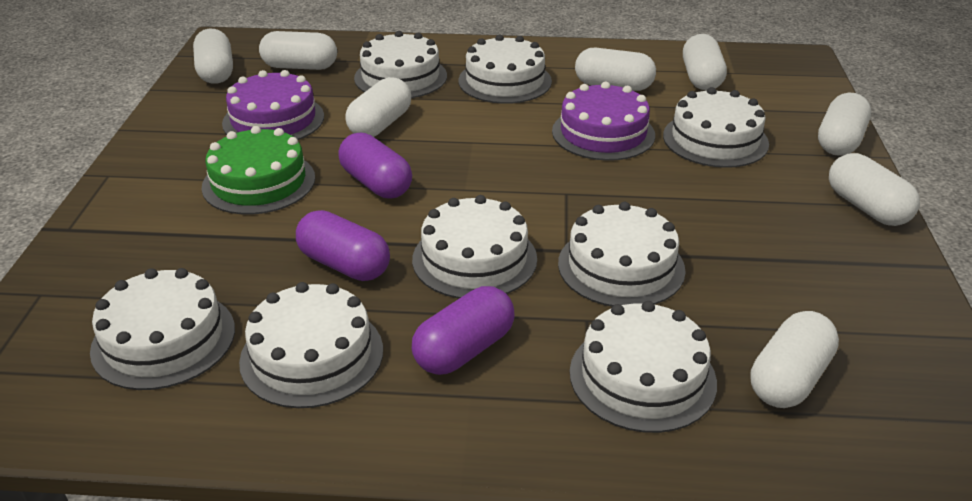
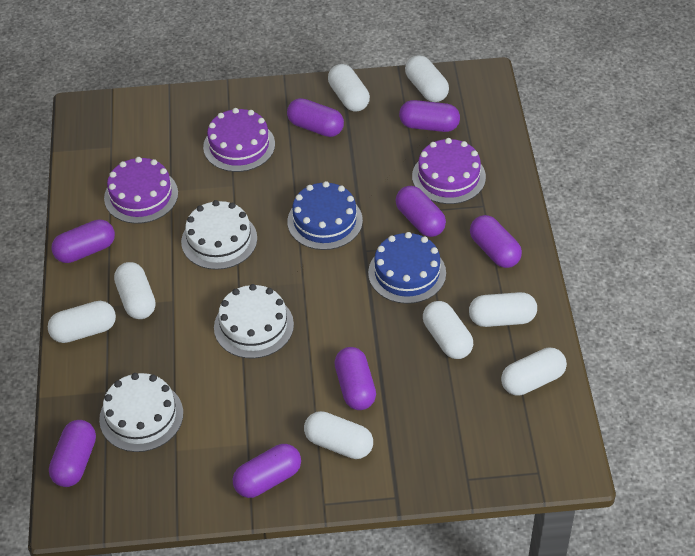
blue cake: none = 0 -> [287,181,363,250] [368,232,446,304] = 2
green cake: [202,126,315,214] = 1 -> none = 0
purple cake: [222,70,324,140] [552,82,655,161] = 2 -> [104,157,178,224] [203,108,275,172] [412,138,486,204] = 3
purple capsule: [296,210,390,281] [338,132,412,198] [412,286,515,375] = 3 -> [49,420,96,487] [51,219,115,263] [233,444,301,498] [287,98,344,137] [334,347,376,410] [395,186,446,237] [399,100,460,132] [470,215,522,268] = 8
white cake: [90,268,235,390] [239,282,383,408] [354,31,447,98] [412,195,537,299] [459,34,552,104] [558,202,686,307] [570,301,717,433] [663,87,769,168] = 8 -> [99,373,183,452] [181,200,257,270] [214,284,294,358] = 3

